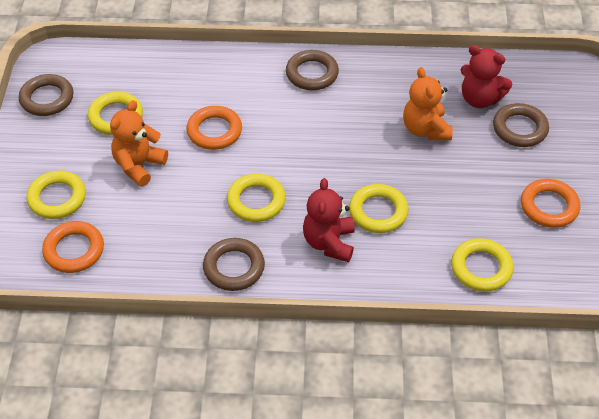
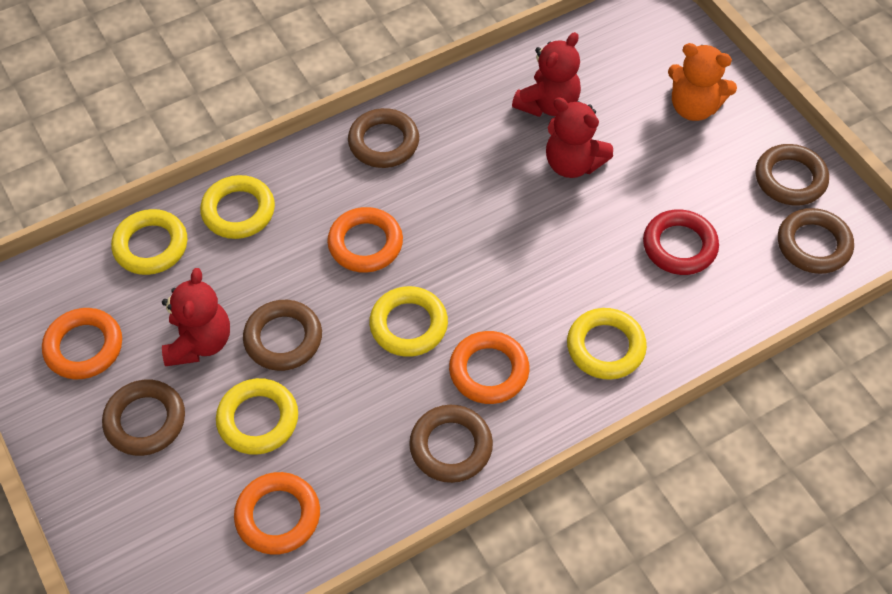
brown ring: [19,74,73,116] [203,238,265,291] [286,50,339,90] [493,103,549,147] = 4 -> [102,380,185,456] [243,300,322,371] [348,108,419,168] [409,405,493,483] [755,144,829,205] [778,208,854,274] = 6
orange ring: [42,221,104,273] [186,106,242,150] [521,179,580,228] = 3 -> [42,308,122,379] [234,472,320,555] [327,207,403,273] [449,331,529,404] = 4
orange teddy bear: [110,100,168,187] [403,67,453,140] = 2 -> [668,43,737,121] = 1
red ring: none = 0 -> [643,209,719,275] = 1
red teddy bear: [303,178,355,262] [461,45,512,108] = 2 -> [162,268,230,366] [512,32,581,117] [546,98,613,178] = 3

